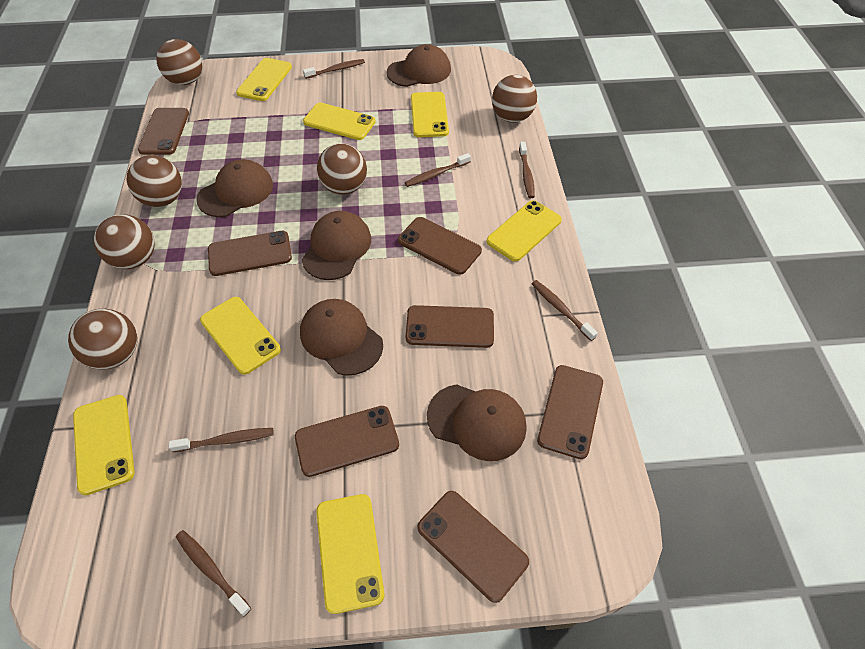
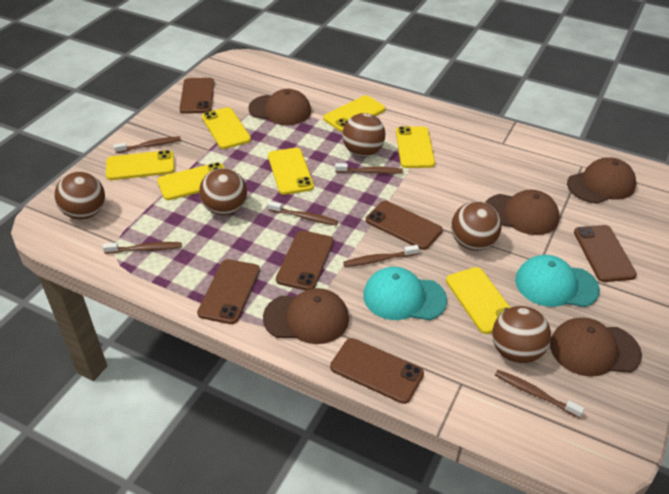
brown ball: [68,309,137,370] [94,214,155,269] [127,155,182,207] [156,39,202,85] [317,143,367,195] [492,75,537,123] = 6 -> [55,172,105,220] [199,168,247,215] [342,113,385,157] [451,201,502,251] [492,306,551,363] = 5
brown phone: [138,108,189,155] [208,231,292,276] [295,406,399,477] [398,217,482,275] [406,305,494,348] [417,491,529,603] [537,365,603,459] = 7 -> [179,78,214,114] [197,259,260,324] [276,231,334,290] [330,338,424,404] [366,201,443,250] [574,225,637,282] = 6
turquoise cap: none = 0 -> [363,267,447,320] [515,255,600,307] = 2

